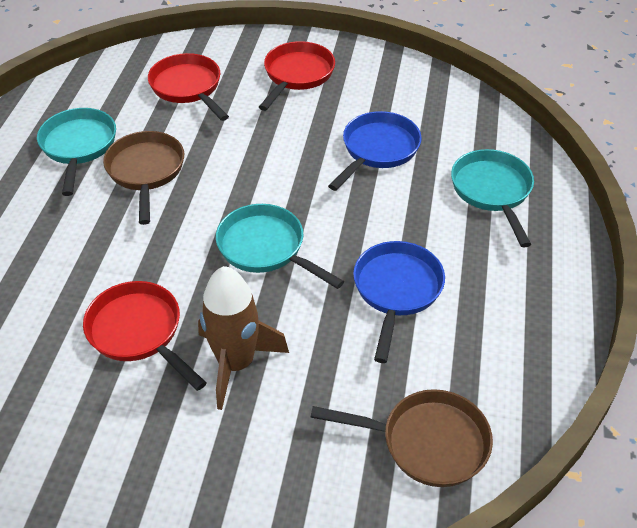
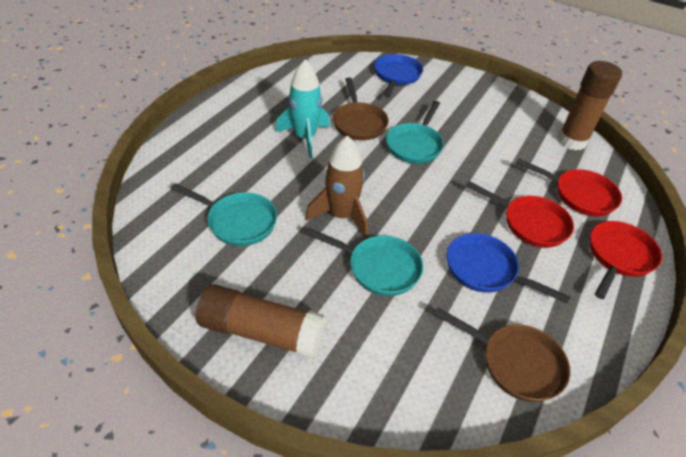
brown glue stick: none = 0 -> [196,284,326,358] [558,61,622,150] = 2
turquoise rocket: none = 0 -> [275,60,330,159] = 1

